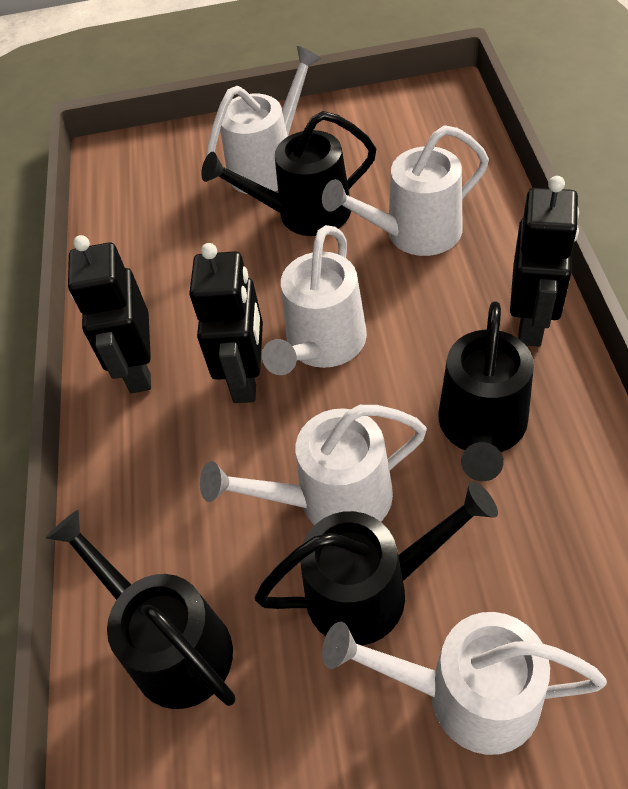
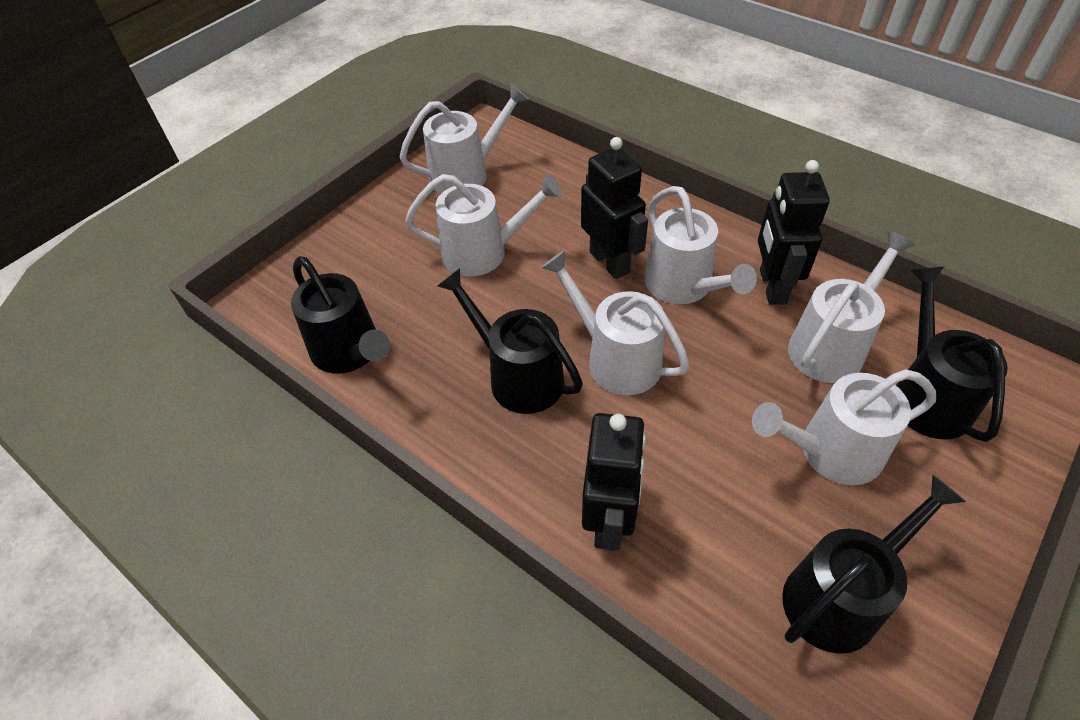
white watering can: [200,405,427,525] [206,46,321,194] [262,225,367,375] [322,125,489,256] [322,612,607,755] = 5 -> [400,84,529,194] [405,174,562,276] [541,250,690,395] [644,186,757,304] [752,369,936,485] [788,231,915,383] = 6

